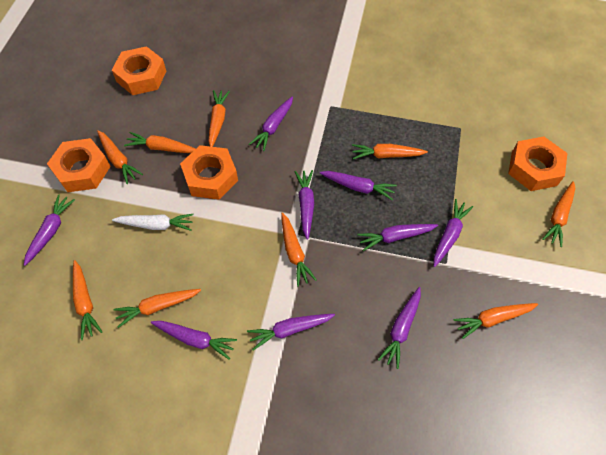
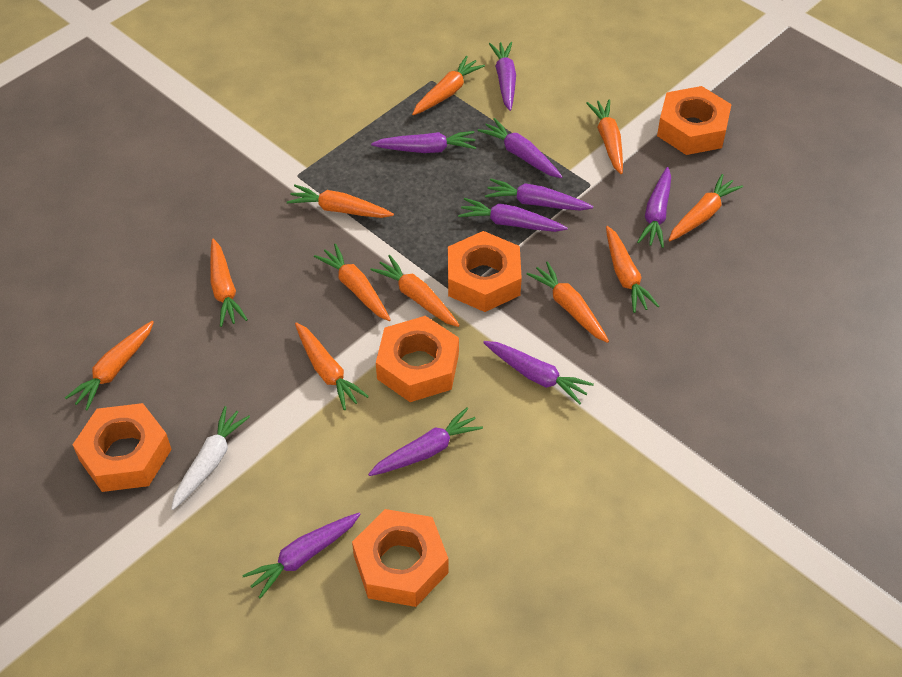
orange carrot: [73,260,102,340] [97,130,143,184] [113,289,201,328] [124,132,195,153] [208,90,230,147] [281,212,317,287] [352,144,428,159] [454,303,538,339] [542,181,575,247] = 9 -> [65,321,154,410] [210,239,248,327] [287,185,394,218] [295,322,369,410] [314,244,391,321] [370,255,460,327] [412,56,485,115] [527,261,609,343] [586,100,623,174] [606,226,659,313] [669,174,743,241] = 11
orange nut: [47,138,111,192] [112,46,166,95] [180,145,238,200] [508,136,567,191] = 4 -> [72,403,172,492] [352,509,448,607] [376,316,459,402] [448,231,522,312] [657,86,732,155] = 5

